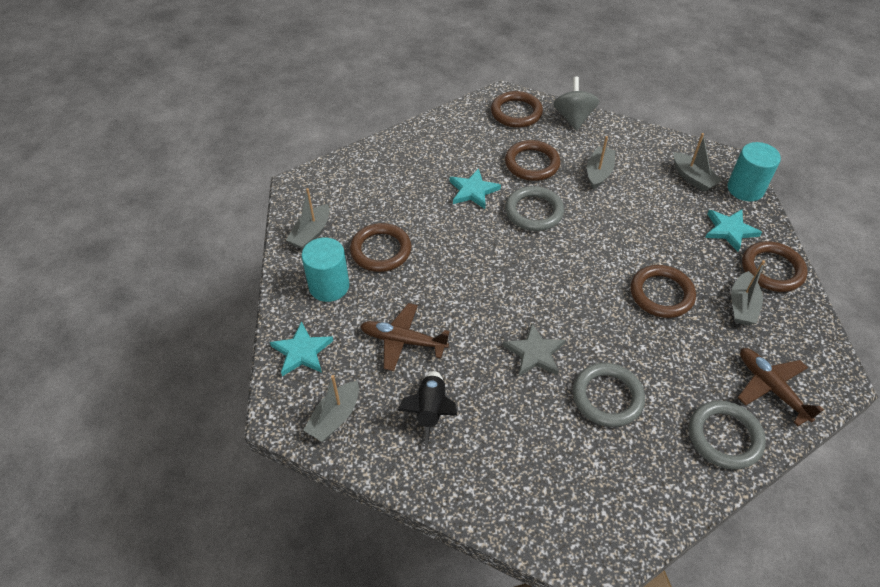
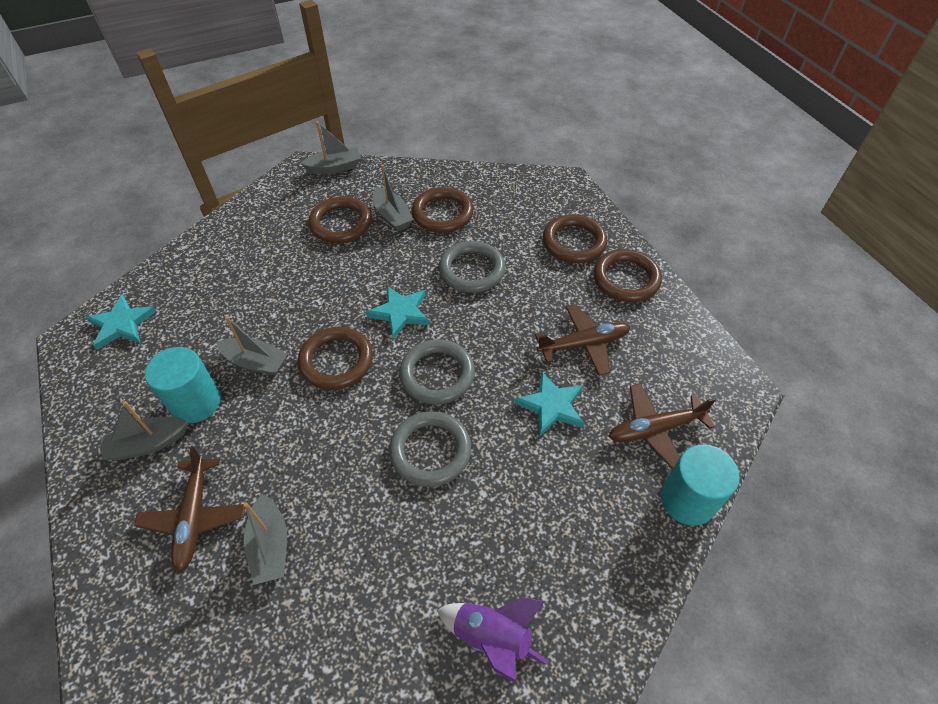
black rocket: [397,371,457,450] = 1 -> none = 0
brown plane: [360,303,449,371] [737,348,824,426] = 2 -> [134,446,245,572] [535,304,630,376] [608,383,716,469] = 3
grey spinning top: [553,77,599,131] = 1 -> none = 0
grey star: [503,323,565,376] = 1 -> none = 0
purple rocket: none = 0 -> [437,597,548,683] = 1

